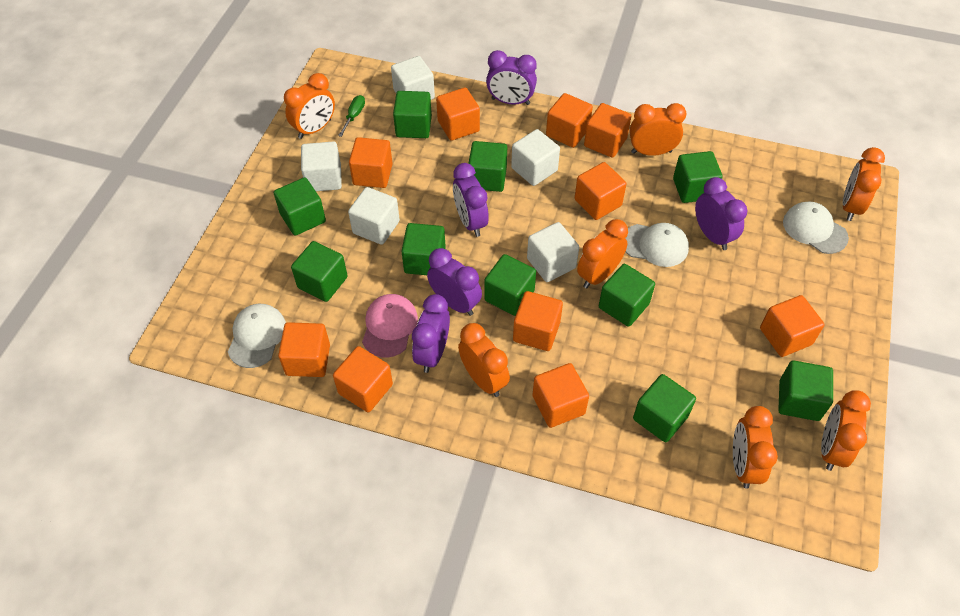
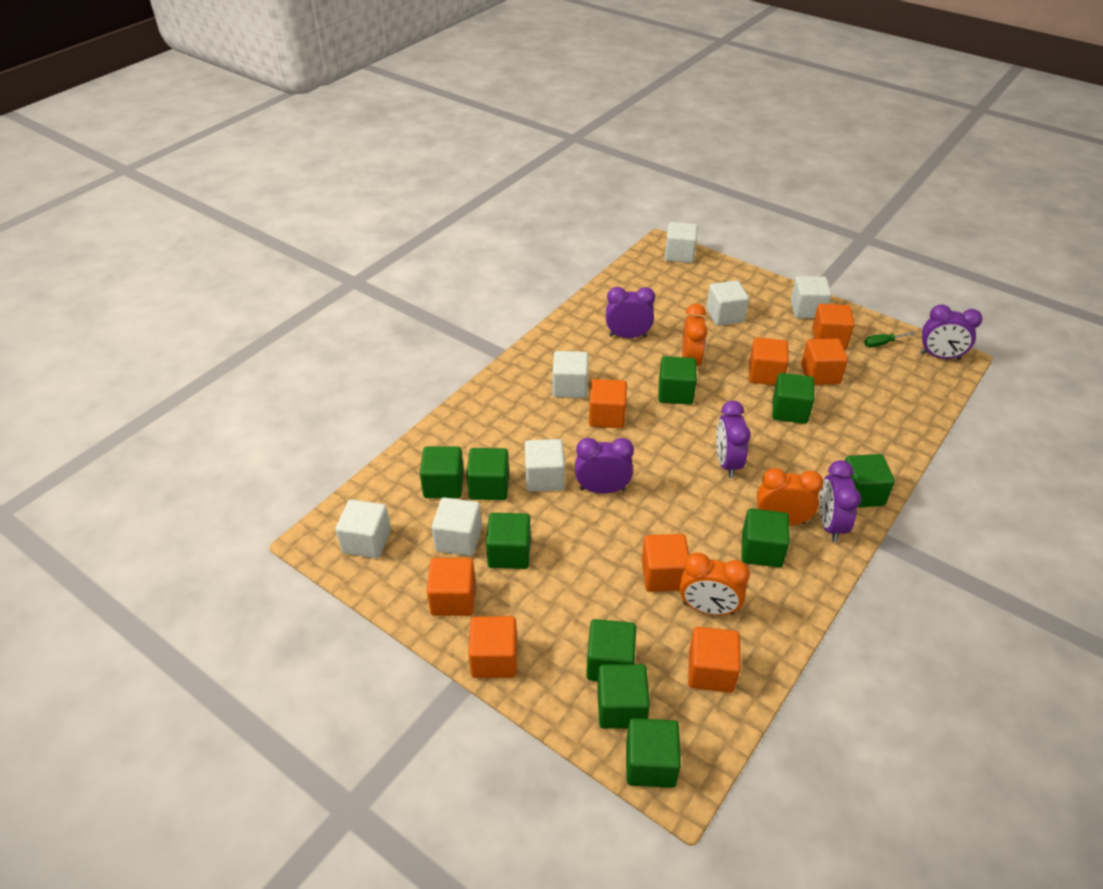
orange clock: [284,73,335,139] [458,323,510,397] [577,219,628,288] [629,103,686,156] [733,406,778,489] [821,390,871,471] [843,147,885,221] = 7 -> [680,553,750,615] [682,304,708,366] [757,468,823,526] = 3
orange cube: [278,322,330,377] [333,346,393,412] [349,137,393,188] [436,87,480,141] [513,291,563,351] [532,363,589,428] [546,93,593,148] [575,162,626,220] [584,103,631,158] [760,295,825,357] = 10 -> [427,558,476,616] [468,616,517,678] [589,379,627,428] [641,534,689,592] [688,627,741,693] [749,338,789,385] [801,339,848,385] [812,304,855,349] = 8
pink cap: [362,294,418,358] = 1 -> none = 0
white cap: [228,304,286,368] [625,223,689,267] [783,202,849,254] = 3 -> none = 0
white cube: [301,141,342,191] [348,187,400,245] [391,56,435,100] [511,129,560,186] [527,222,579,282] = 5 -> [336,499,391,559] [432,497,482,556] [525,439,565,491] [553,351,589,398] [665,222,698,263] [706,280,749,326] [791,276,832,318] = 7

